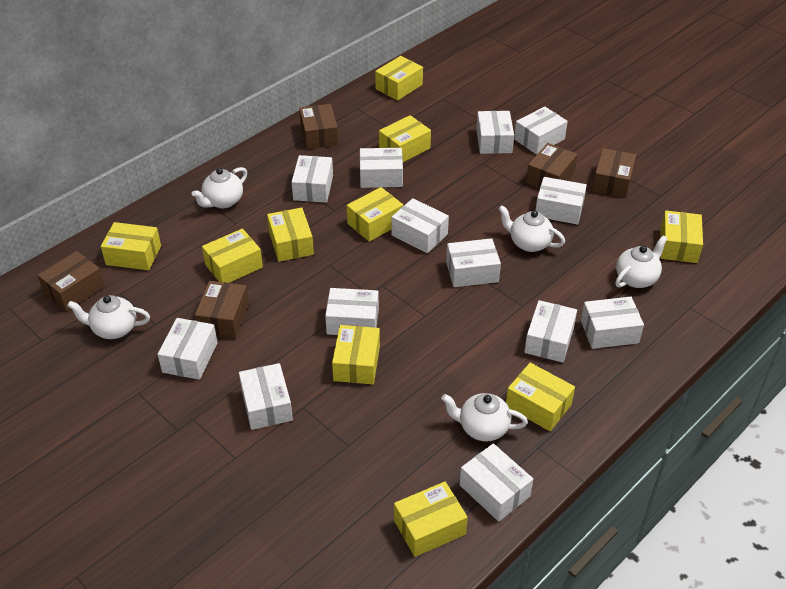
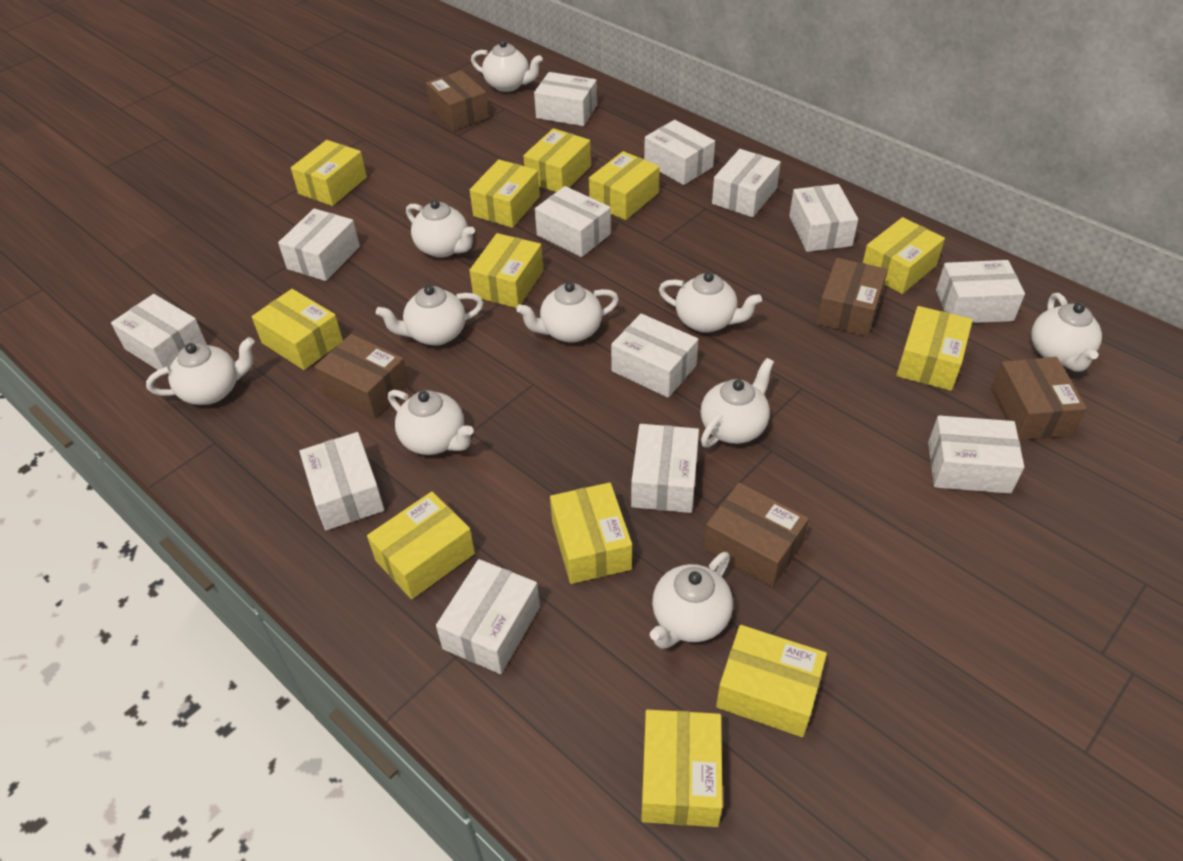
white teapot: [67,295,150,339] [192,167,247,208] [441,393,528,442] [498,205,565,252] [615,235,668,288] = 5 -> [146,337,255,405] [376,285,484,345] [388,390,474,455] [406,200,475,258] [471,40,543,92] [516,282,619,343] [650,552,733,649] [659,272,762,333] [701,358,774,447] [1031,293,1102,372] = 10
yellow box: [101,222,161,270] [202,229,263,283] [267,208,314,262] [332,325,380,384] [347,187,403,242] [375,56,423,101] [379,115,431,162] [394,482,468,557] [506,363,575,431] [660,211,703,263] = 10 -> [252,289,343,370] [291,140,367,206] [367,492,475,599] [469,233,543,308] [470,159,540,228] [523,128,591,192] [550,482,632,584] [589,151,660,220] [641,709,723,827] [716,625,827,737] [863,217,945,294] [896,306,973,391] = 12

